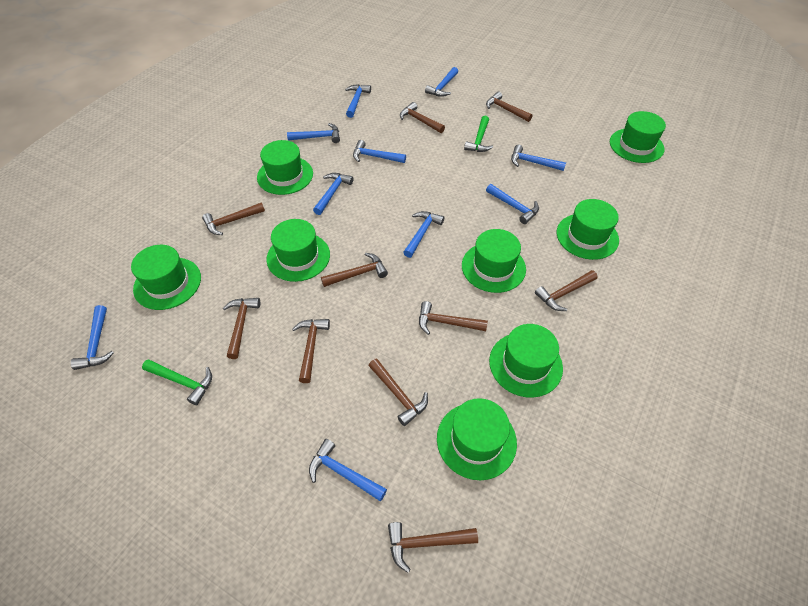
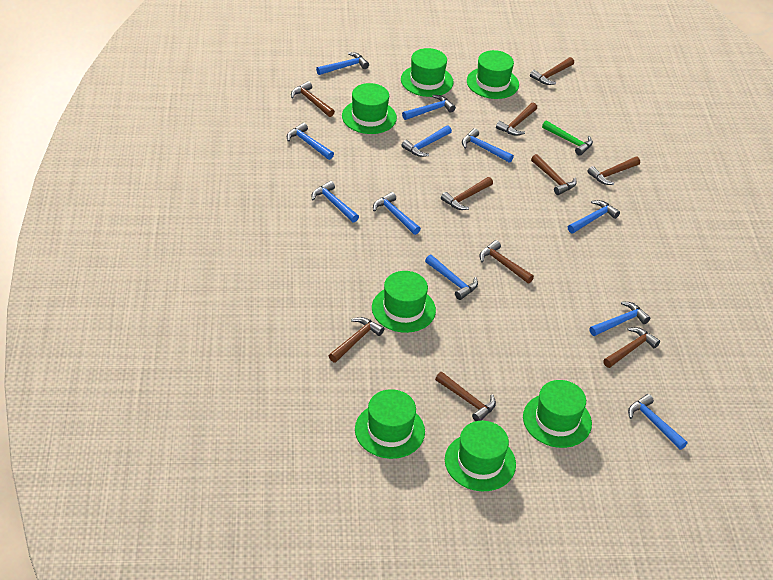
blue hammer: [71,305,114,370] [287,123,340,143] [309,439,387,501] [313,173,353,215] [345,84,371,118] [353,140,406,163] [403,211,444,258] [425,67,458,97] [486,184,539,224] [511,145,566,171] = 10 -> [287,122,334,160] [312,181,359,223] [316,52,369,75] [373,192,421,235] [402,95,456,120] [402,125,452,157] [425,255,478,300] [462,128,514,163] [568,200,620,233] [589,301,650,336] [628,394,687,450] = 11
green hammer: [142,359,212,405] [464,116,493,152] = 2 -> [542,120,593,156] = 1
green hat: [131,245,201,310] [257,140,313,195] [266,219,330,282] [437,398,517,480] [462,229,526,293] [489,324,563,398] [557,199,619,260] [610,111,666,163] = 8 -> [342,83,397,134] [355,389,425,459] [372,271,436,333] [401,48,454,97] [445,421,516,491] [467,50,519,99] [523,380,592,448] = 7

